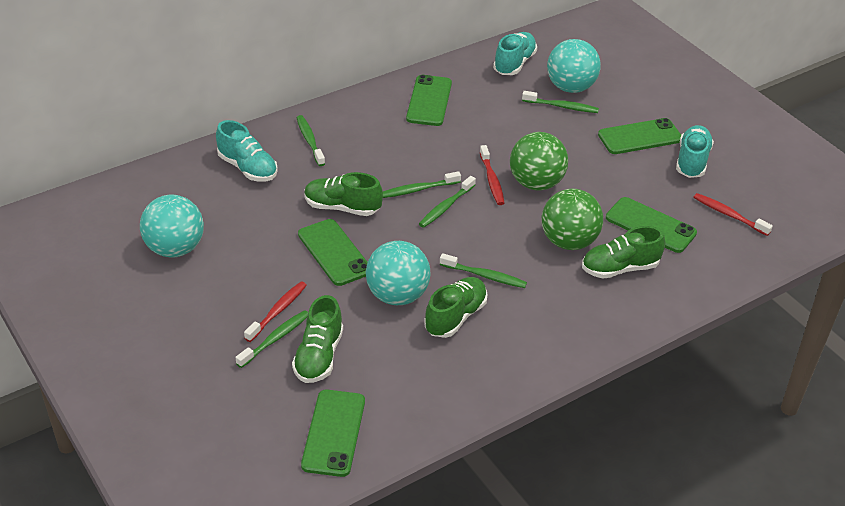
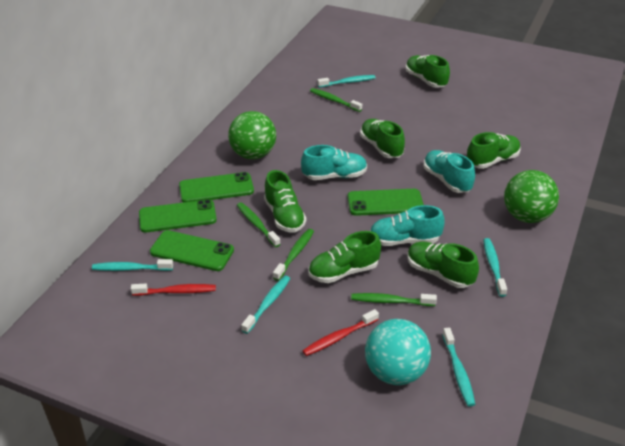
green phone: [298,219,367,286] [301,390,365,477] [406,75,452,126] [598,118,681,154] [606,197,697,253] = 5 -> [139,199,217,233] [150,230,234,271] [179,172,254,203] [348,189,424,216] = 4
green shoe: [292,295,343,383] [304,172,383,216] [424,277,487,338] [582,226,665,279] = 4 -> [264,170,306,232] [309,231,381,283] [360,119,405,158] [406,55,450,88] [407,242,479,288] [467,132,521,169] = 6
green toothbrush: [235,310,308,368] [296,115,325,166] [383,171,461,198] [419,176,476,228] [440,253,527,288] [522,91,599,113] = 6 -> [237,202,281,247] [273,229,314,281] [310,88,362,112] [351,293,437,306] = 4
red toothbrush: [244,281,307,342] [480,145,504,205] [693,193,773,236] = 3 -> [131,284,216,296] [302,309,379,356] = 2
turquoise ball: [140,195,204,258] [366,241,431,305] [547,39,601,93] = 3 -> [365,319,431,385] = 1
turquoise toothbrush: none = 0 -> [92,259,173,271] [241,276,290,334] [317,75,376,88] [442,328,475,407] [483,238,507,297] = 5

